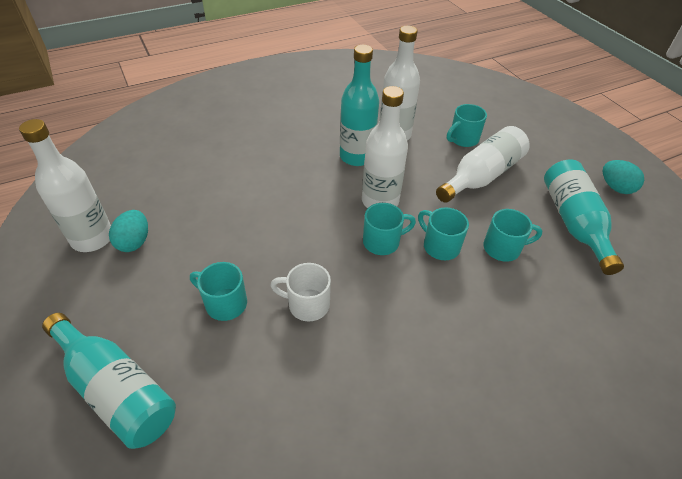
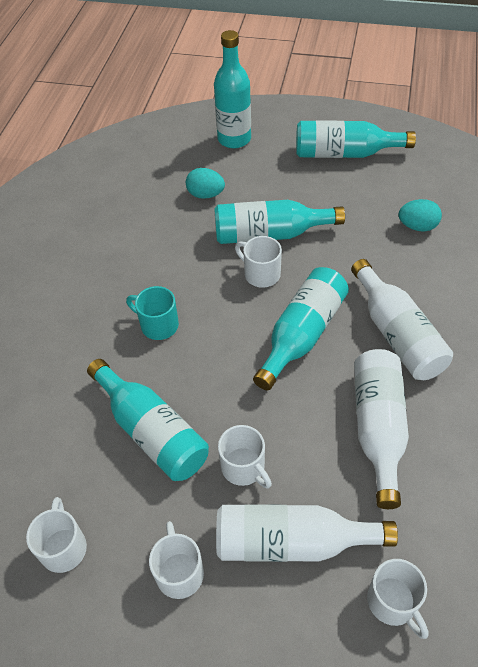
turquoise bottle: [42,313,176,449] [340,45,379,166] [544,159,624,275] = 3 -> [87,359,209,481] [214,30,251,148] [214,200,345,244] [253,267,349,390] [296,121,416,158] = 5
turquoise mug: [190,262,247,321] [363,203,416,255] [418,207,469,260] [447,104,487,147] [483,209,542,262] = 5 -> [126,286,179,340] = 1
white bottle: [19,119,111,252] [362,86,408,208] [380,26,420,141] [436,126,530,203] = 4 -> [216,504,398,562] [351,259,453,380] [354,349,409,509] = 3
white mug: [270,263,331,322] = 1 -> [26,497,87,573] [149,521,204,599] [218,425,272,489] [235,236,282,288] [367,559,429,639] = 5

